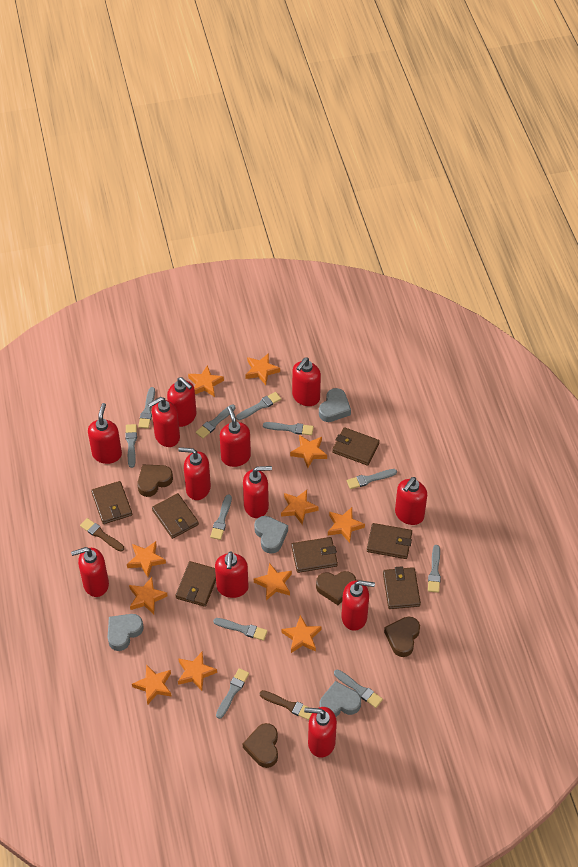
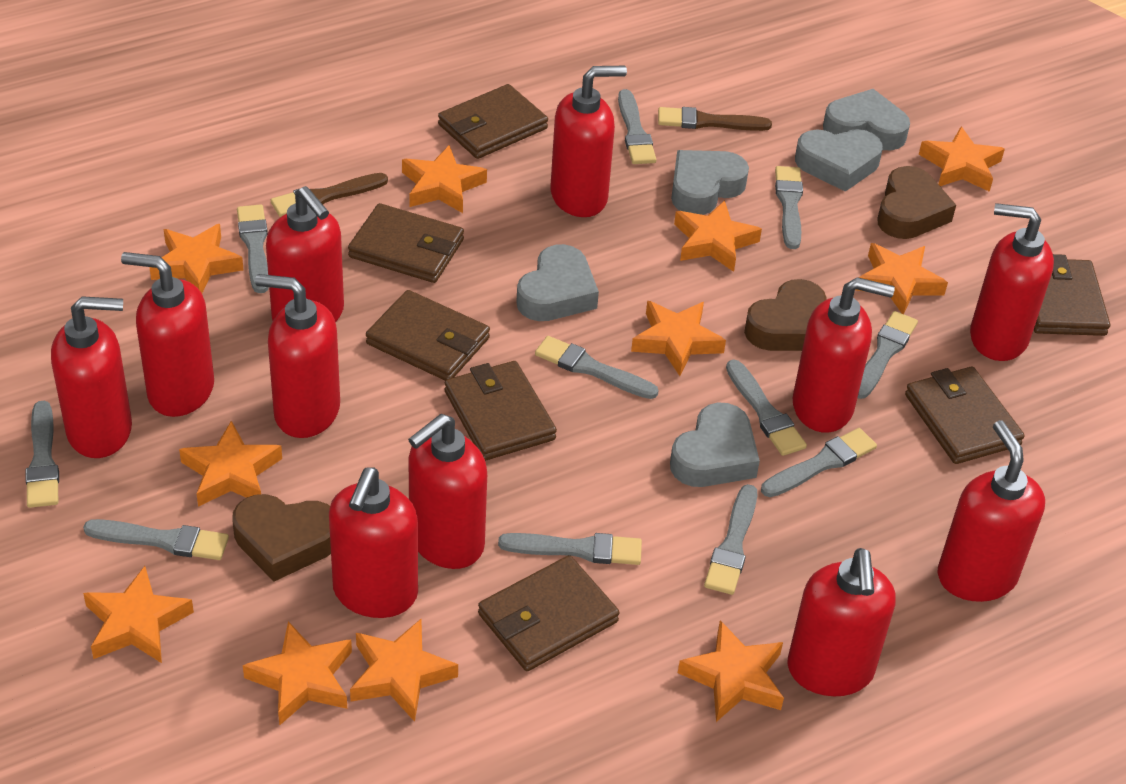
brown heart: [137,465,173,497] [243,723,278,768] [316,571,356,605] [384,617,420,657] = 4 -> [232,494,331,581] [744,279,827,351] [877,166,956,239] = 3
grey heart: [108,614,144,651] [254,516,288,554] [319,388,351,422] [319,681,361,717] = 4 -> [516,244,599,321] [670,402,760,487] [671,150,749,215] [795,129,883,192] [823,89,910,150] = 5
red soap dispenser: [71,547,109,597] [88,403,122,464] [148,397,180,447] [167,377,197,427] [178,447,211,500] [215,551,249,598] [220,406,251,467] [243,466,272,518] [292,357,321,406] [304,707,337,758] [342,580,375,631] [395,477,427,525] = 12 -> [51,296,132,458] [121,252,214,417] [255,274,340,438] [266,186,344,323] [329,467,418,618] [408,414,487,569] [550,66,627,217] [787,548,895,696] [793,277,895,433] [938,420,1045,602] [970,203,1054,361] = 11

